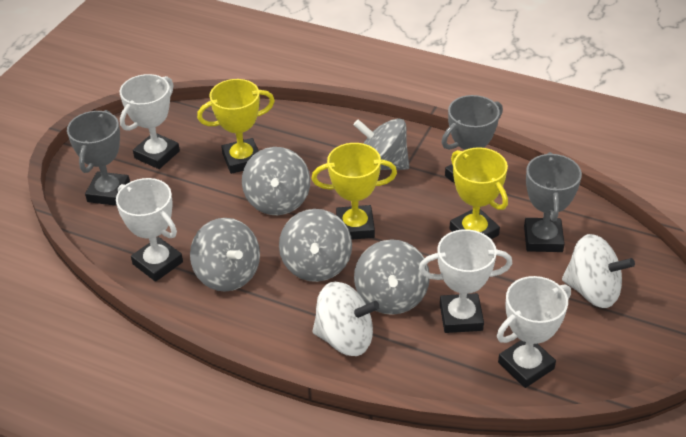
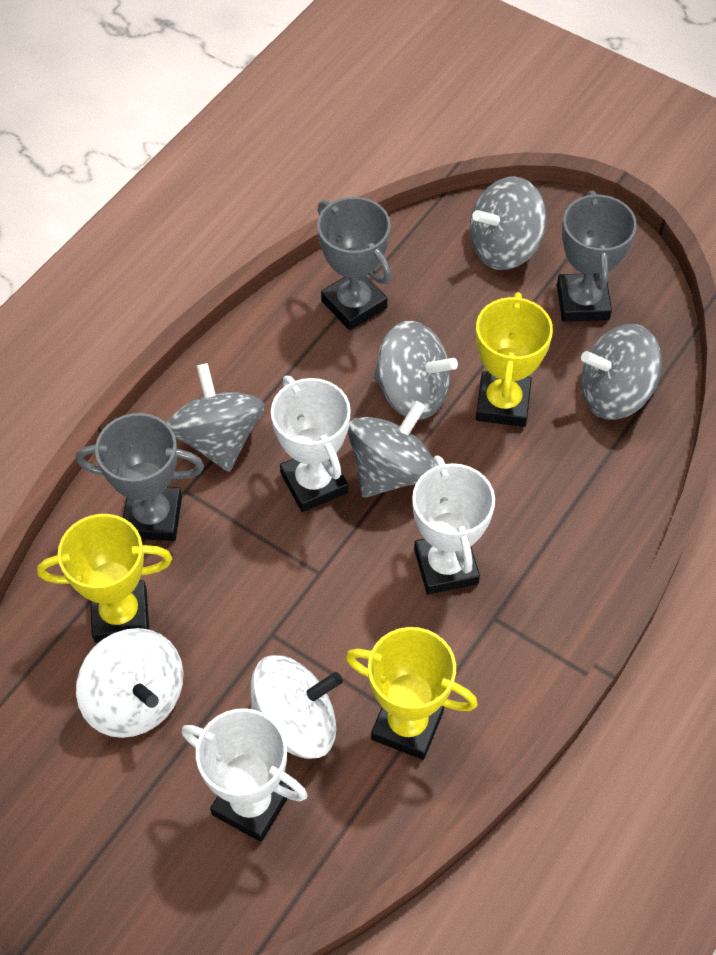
white trophy: [116,178,183,282] [120,74,180,169] [419,229,512,333] [497,276,571,388] = 4 -> [182,708,308,842] [271,376,351,512] [412,455,495,594] = 3

